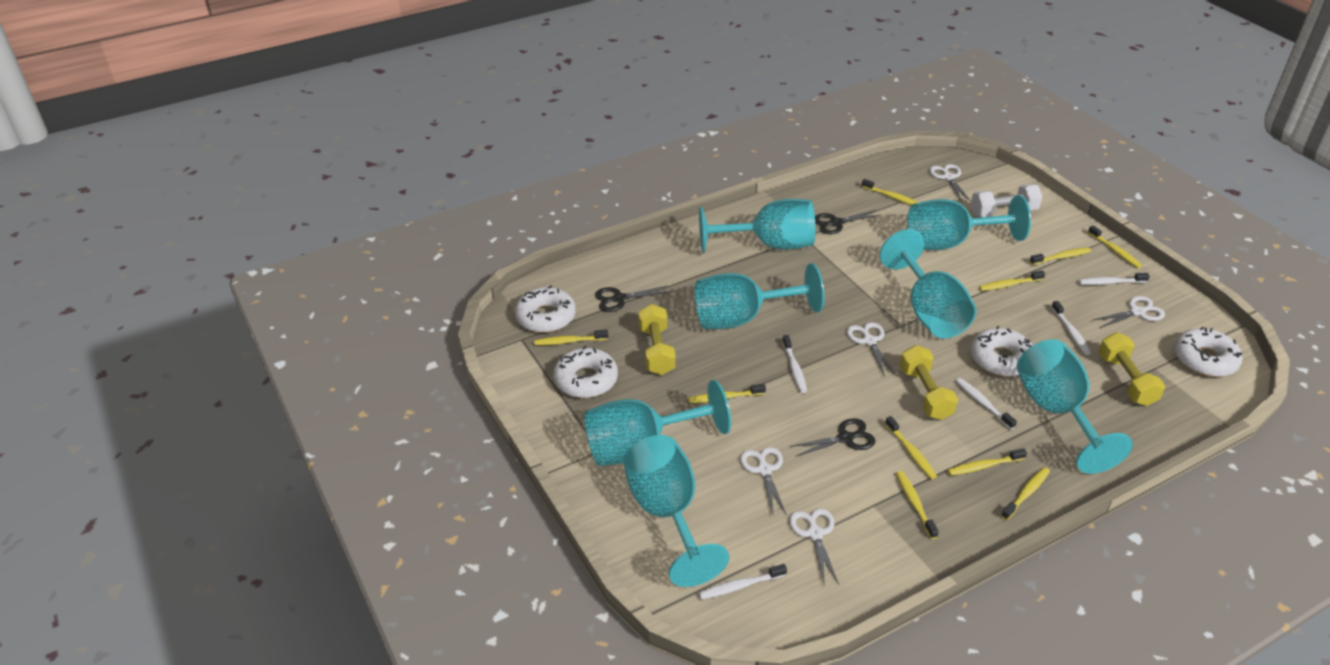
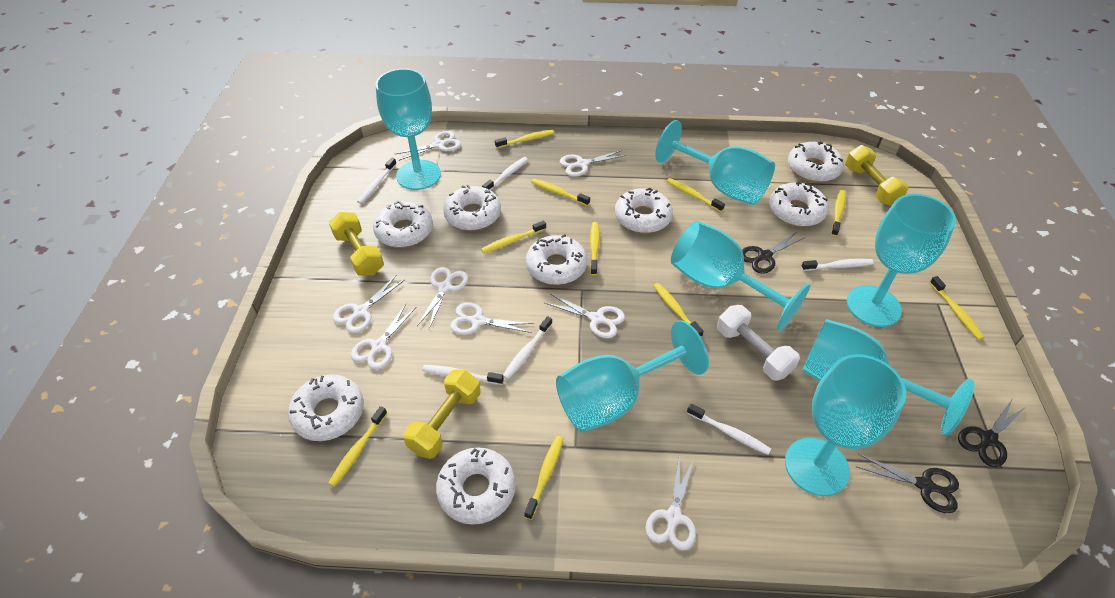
white donut: [515,285,576,333] [553,346,618,398] [971,326,1033,377] [1174,327,1242,377] = 4 -> [288,375,364,441] [373,201,433,248] [436,447,516,525] [443,185,501,230] [526,234,587,285] [615,188,673,233] [769,182,829,227] [788,141,844,182] = 8
white scissors: [740,447,787,515] [789,508,839,586] [847,322,896,376] [929,164,971,202] [1093,296,1165,328] = 5 -> [333,275,404,333] [351,304,416,369] [396,131,461,161] [417,267,468,329] [450,303,534,335] [545,294,625,338] [560,150,626,177] [645,457,696,550] = 8
white toothbrush: [699,564,787,599] [782,335,807,393] [956,378,1017,430] [1051,301,1091,355] [1078,273,1150,285] = 5 -> [357,158,397,204] [422,365,504,385] [482,157,528,190] [503,316,552,379] [687,404,771,455] [801,259,874,271] = 6

